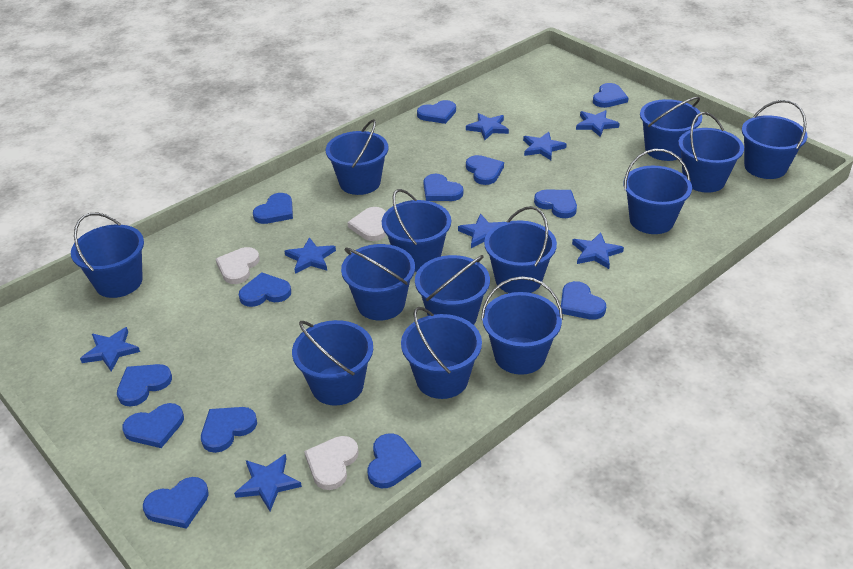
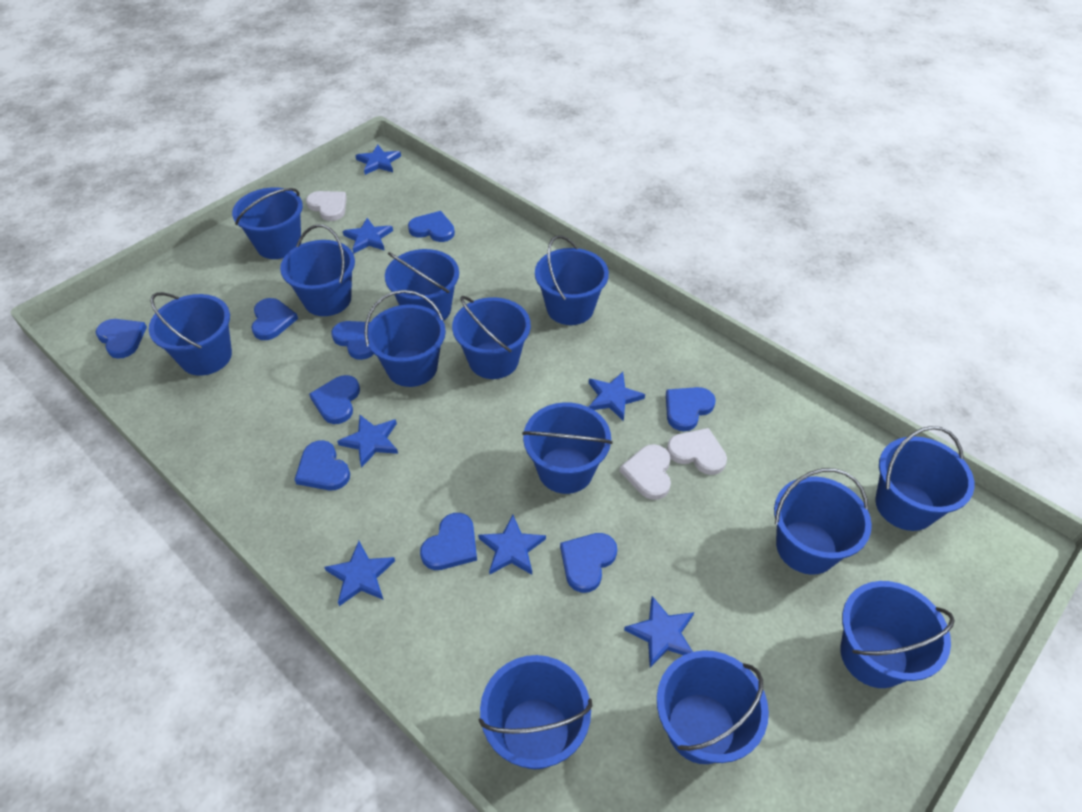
blue heart: [117,364,172,407] [122,403,184,448] [143,477,209,529] [201,407,257,453] [239,272,291,307] [253,193,293,224] [367,433,421,489] [417,100,456,124] [423,174,463,201] [466,155,504,185] [534,190,577,218] [561,281,606,320] [593,83,628,108] = 13 -> [96,319,147,359] [251,298,298,340] [294,440,350,491] [309,375,360,424] [331,321,374,360] [408,211,455,242] [420,513,477,570] [560,533,617,593] [666,387,715,431] = 9
blue star: [80,327,140,372] [234,454,302,511] [285,237,336,274] [458,214,505,248] [466,113,509,140] [523,132,567,160] [572,232,624,269] [576,110,620,137] = 8 -> [324,541,395,606] [337,415,398,468] [343,218,393,254] [355,144,401,175] [478,515,546,575] [589,372,645,421] [624,596,694,668] = 7

